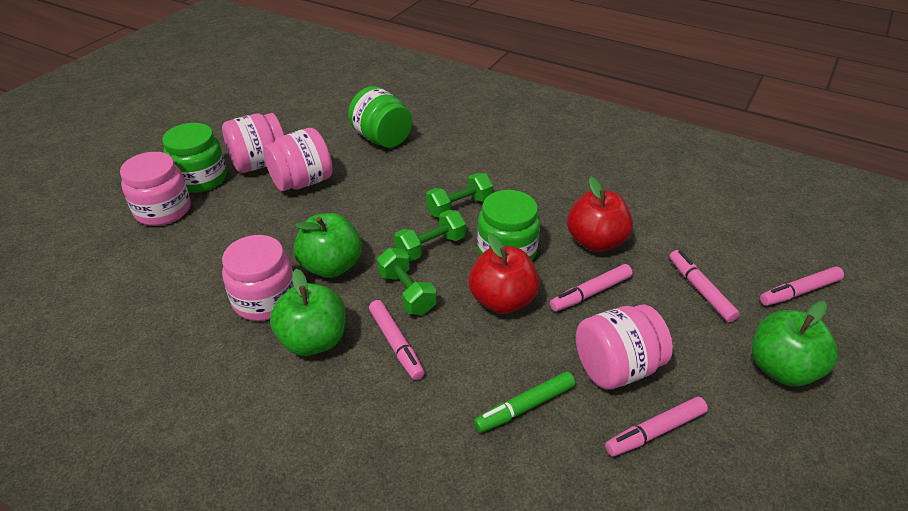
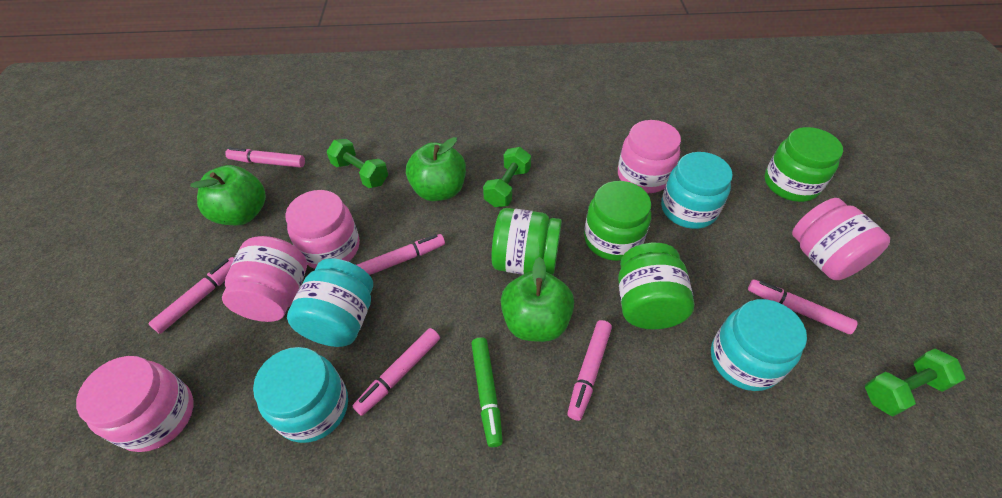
green jar: [162,123,227,193] [348,86,412,148] [477,190,540,260] = 3 -> [491,208,562,275] [584,181,651,261] [618,243,694,329] [765,127,843,202] = 4
pink marker: [369,300,425,380] [550,264,633,312] [605,397,708,456] [669,250,740,323] [760,266,844,306] = 5 -> [148,257,234,334] [225,147,305,168] [353,328,440,416] [357,234,445,275] [567,320,612,421] [748,279,858,334] = 6
red apple: [469,233,540,314] [567,177,633,252] = 2 -> none = 0
turquoise jar: none = 0 -> [253,347,348,443] [287,258,373,347] [661,152,733,229] [711,299,807,391] = 4

